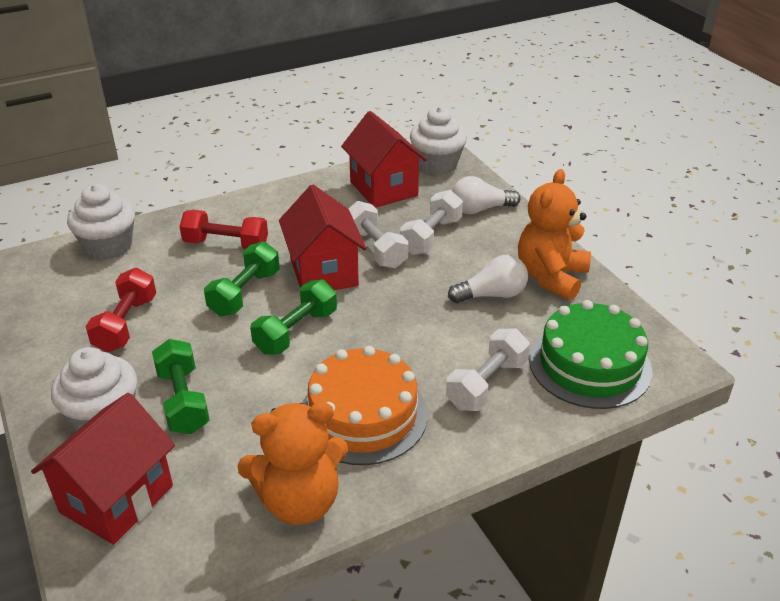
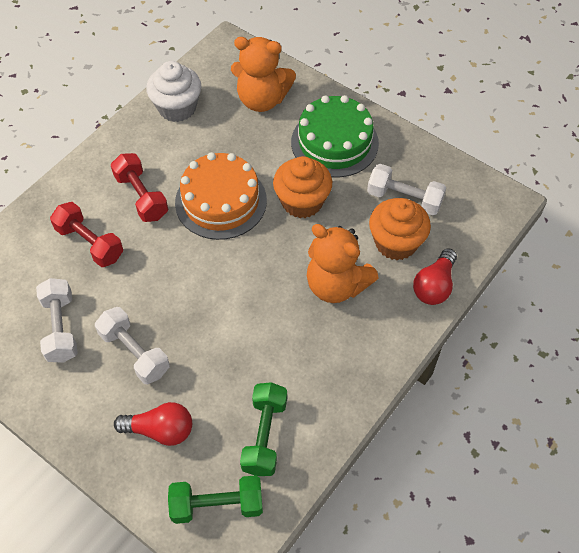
green dumbbell: [152,339,210,434] [204,241,280,317] [250,279,337,355] = 3 -> [168,475,263,524] [240,382,287,476] = 2
orange cupcake: none = 0 -> [273,156,332,218] [369,198,431,260] = 2
red house: [31,393,175,545] [279,185,367,290] [341,111,427,208] = 3 -> none = 0
red light bulb: none = 0 -> [114,402,192,446] [413,248,457,305] = 2
white cupcake: [51,347,137,430] [67,184,135,260] [410,107,467,175] = 3 -> [146,61,201,122] = 1
white light bulb: [448,255,528,303] [452,176,520,214] = 2 -> none = 0

